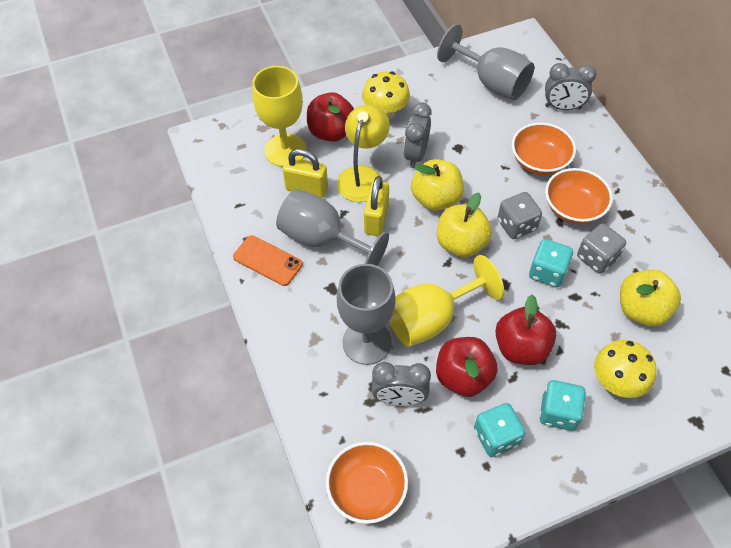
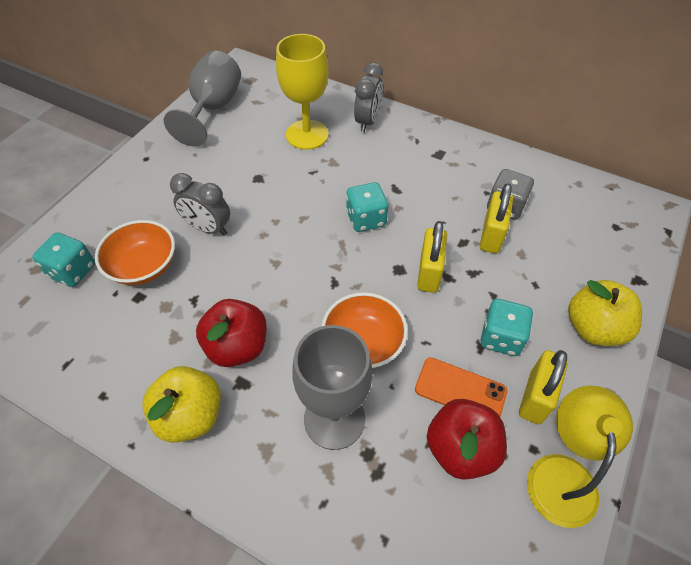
grey clock: [372,362,431,406] [404,102,432,168] [545,63,597,110] = 3 -> [170,173,230,235] [354,63,383,132] = 2
grey dice: [497,192,542,239] [577,223,626,274] = 2 -> [487,169,534,220] = 1
grey goblet: [276,189,389,266] [337,264,396,365] [437,24,534,100] = 3 -> [164,51,241,147] [292,325,373,450] = 2
orange bowl: [326,442,408,524] [512,122,576,175] [545,168,613,224] = 3 -> [95,220,175,285] [321,292,408,368] = 2
red apple: [307,92,354,142] [436,337,498,397] [495,294,556,365] = 3 -> [196,299,267,367] [427,399,507,480] = 2
yellow apple: [411,159,464,211] [437,193,492,257] [620,270,681,326] = 3 -> [142,366,221,443] [568,280,642,346] = 2
yellow goblet: [252,66,306,167] [389,255,504,347] = 2 -> [276,34,329,150] = 1
yellow mushroom: [362,71,410,120] [594,340,657,398] = 2 -> none = 0
yellow padlock: [283,149,328,198] [364,176,389,236] = 2 -> [417,221,447,293] [480,183,513,253] [519,350,568,424] = 3

